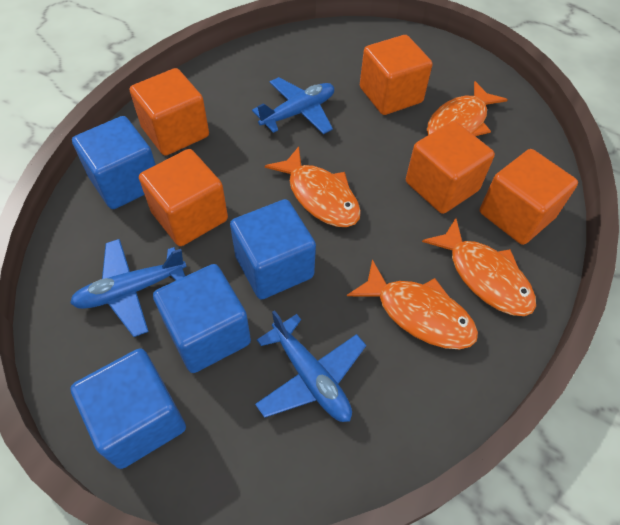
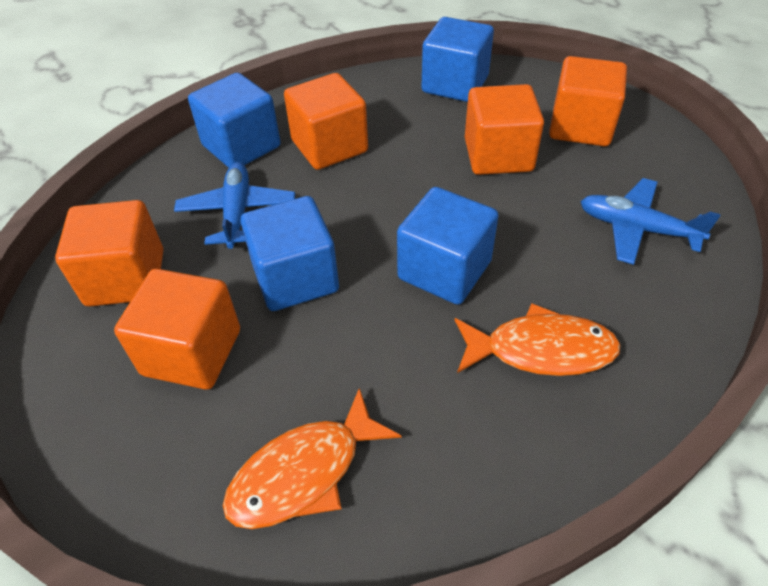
blue plane: [70,239,187,337] [252,77,334,134] [255,310,366,422] = 3 -> [174,162,295,249] [580,178,721,265] = 2
orange fish: [265,146,361,227] [347,260,478,349] [422,218,536,316] [427,81,508,136] = 4 -> [223,388,401,529] [455,303,621,376] = 2

